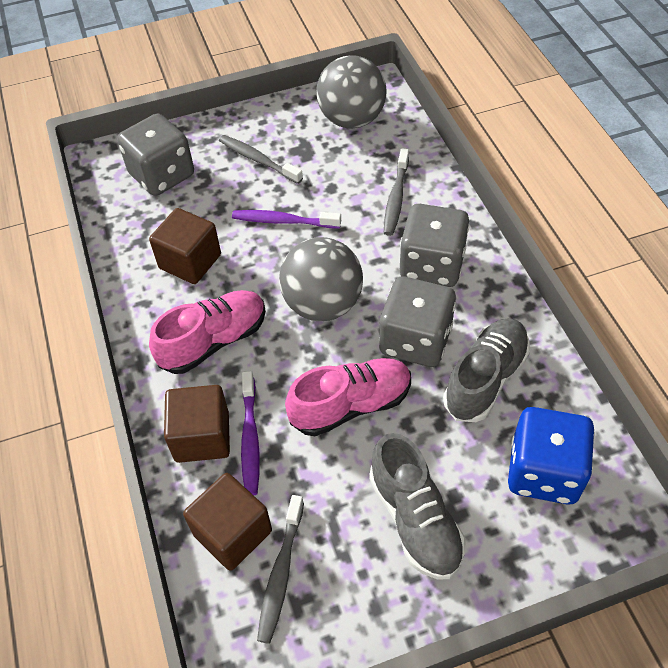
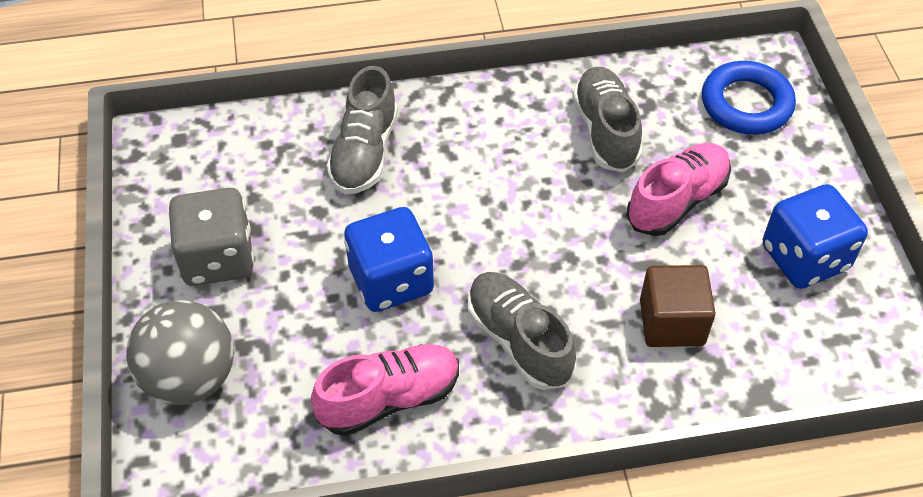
blue dice: [508,407,595,505] = 1 -> [344,207,434,312] [763,184,868,289] = 2
blue ring: none = 0 -> [702,61,796,135] = 1
brown cube: [149,208,221,284] [164,385,230,463] [183,473,272,571] = 3 -> [640,265,716,347] = 1
grey ball: [279,237,363,321] [316,55,387,129] = 2 -> [126,300,234,405] = 1
grey dice: [117,113,194,196] [379,276,456,367] [400,204,470,287] = 3 -> [168,188,254,286] = 1
grey shoe: [369,433,466,579] [443,318,530,422] = 2 -> [327,66,398,194] [468,272,576,390] [572,67,642,172] = 3
grey toothbrush: [219,135,303,184] [257,495,304,644] [384,148,409,236] = 3 -> none = 0
purple toothbrush: [232,210,341,228] [241,371,260,495] = 2 -> none = 0

